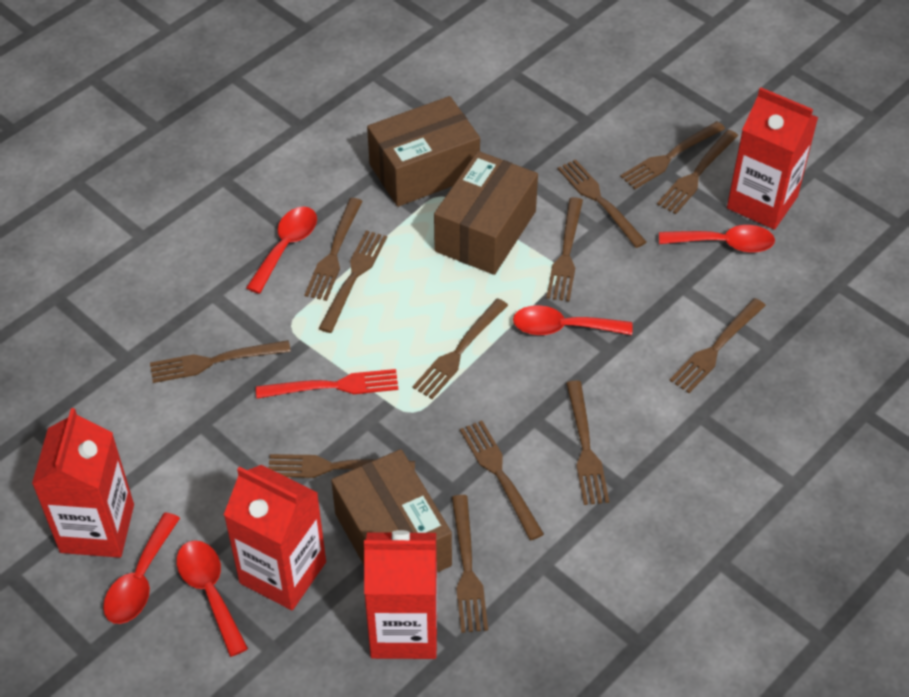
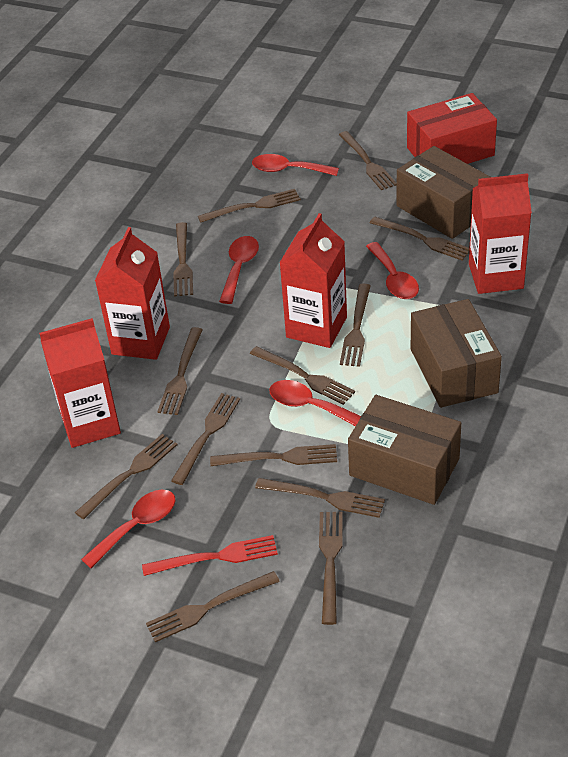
red box: none = 0 -> [407,93,497,164] = 1

